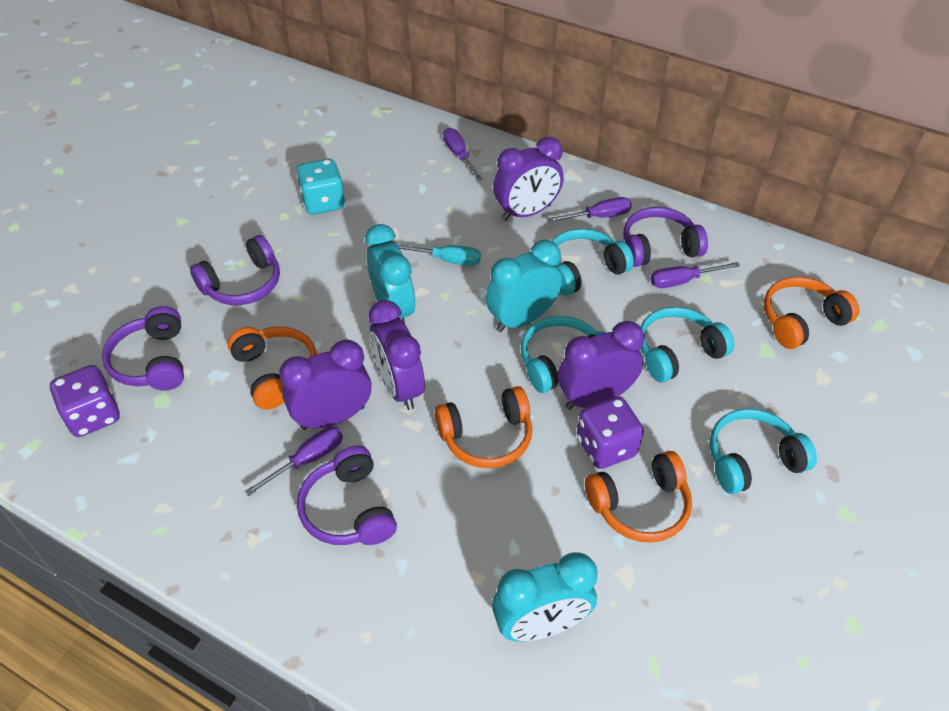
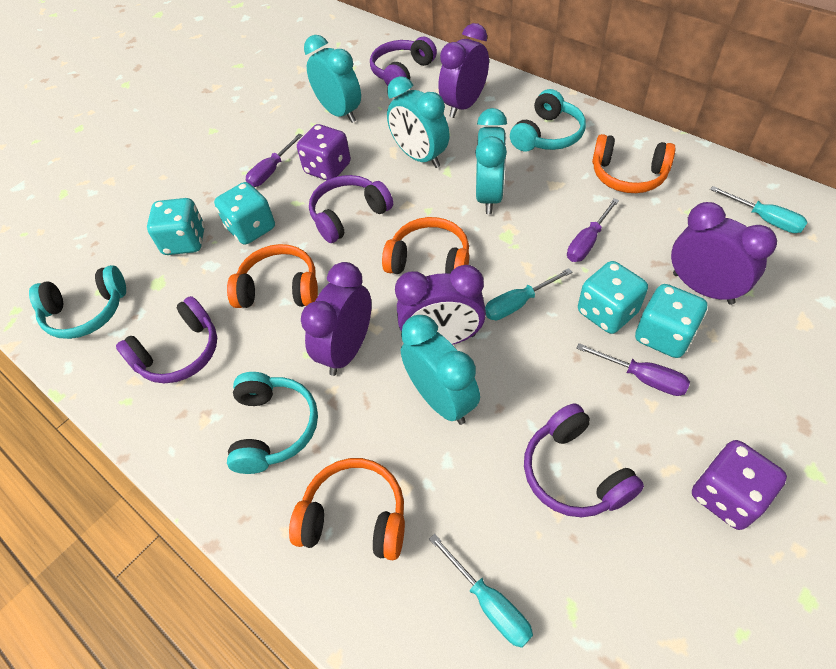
purple screwdriver: [245,426,343,496] [443,128,482,181] [547,197,632,222] [651,262,740,288] = 4 -> [246,134,303,187] [567,198,619,262] [576,343,690,396] = 3
turquoise clock: [365,224,415,324] [486,240,562,332] [492,552,597,642] = 3 -> [304,35,361,123] [387,76,450,168] [401,315,480,425] [475,108,507,214] = 4
turquoise dice: [296,159,345,215] = 1 -> [147,198,205,255] [214,182,275,245] [578,261,648,334] [635,284,708,358] = 4
turquoise headphones: [521,316,605,393] [552,229,634,296] [641,307,734,382] [709,409,817,494] = 4 -> [29,265,126,339] [227,372,318,474] [510,89,586,152] = 3
turquoise screwdriver: [397,244,481,266] = 1 -> [429,533,533,648] [485,268,573,320] [710,186,808,233] = 3

